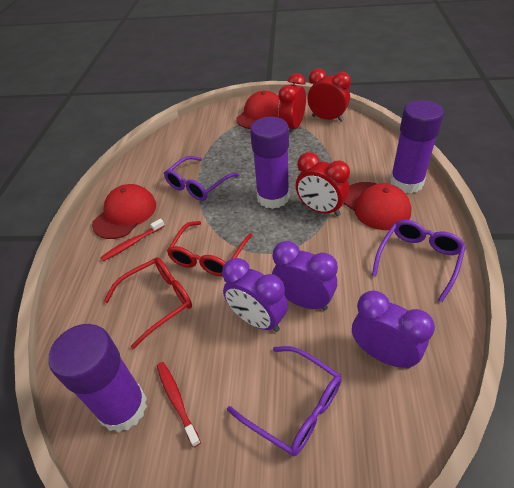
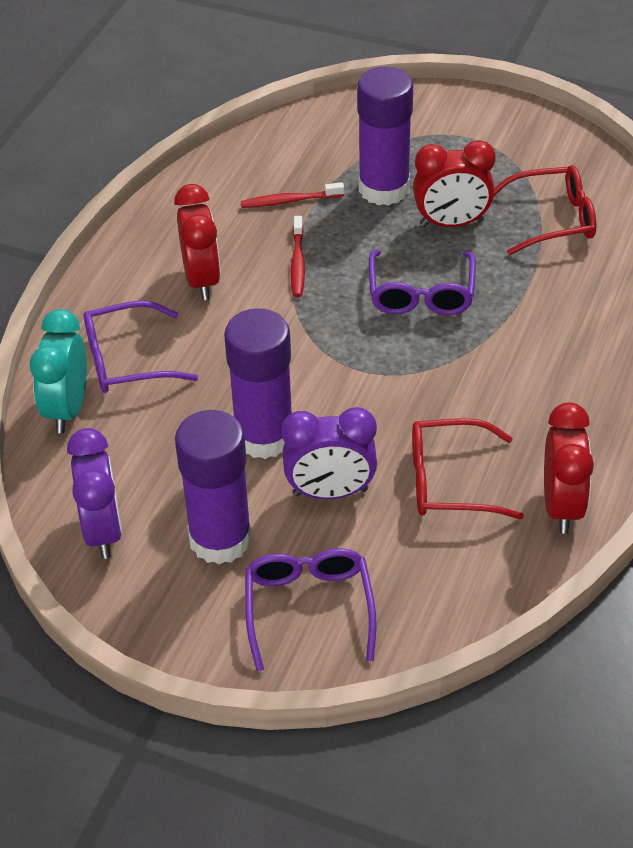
purple clock: [222,258,288,332] [272,241,338,311] [352,290,435,369] = 3 -> [67,428,122,559] [281,407,377,499] = 2
red cap: [92,184,156,239] [236,90,280,129] [343,182,412,230] = 3 -> none = 0
turquoise clock: none = 0 -> [30,309,87,433] = 1

